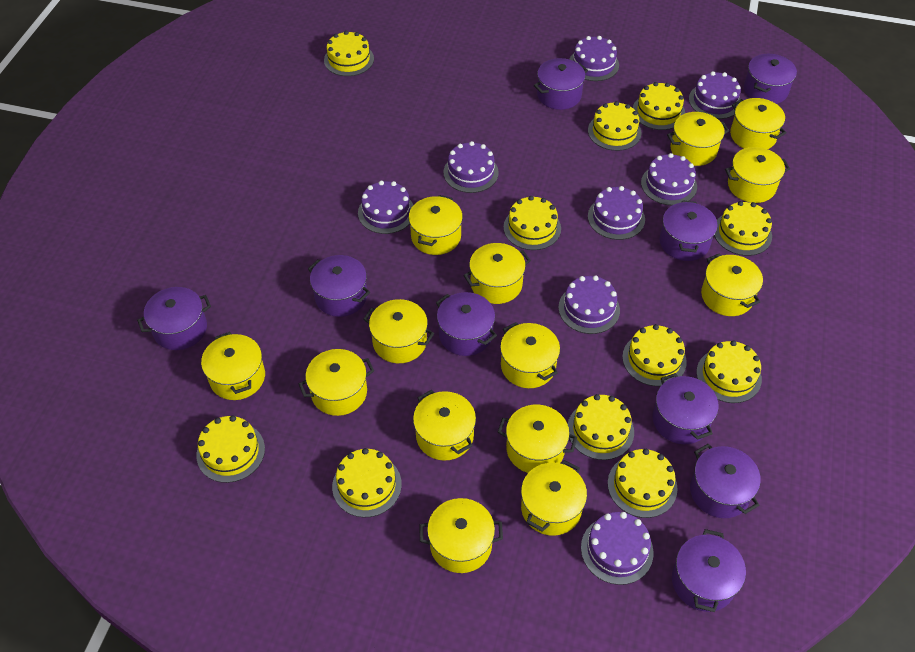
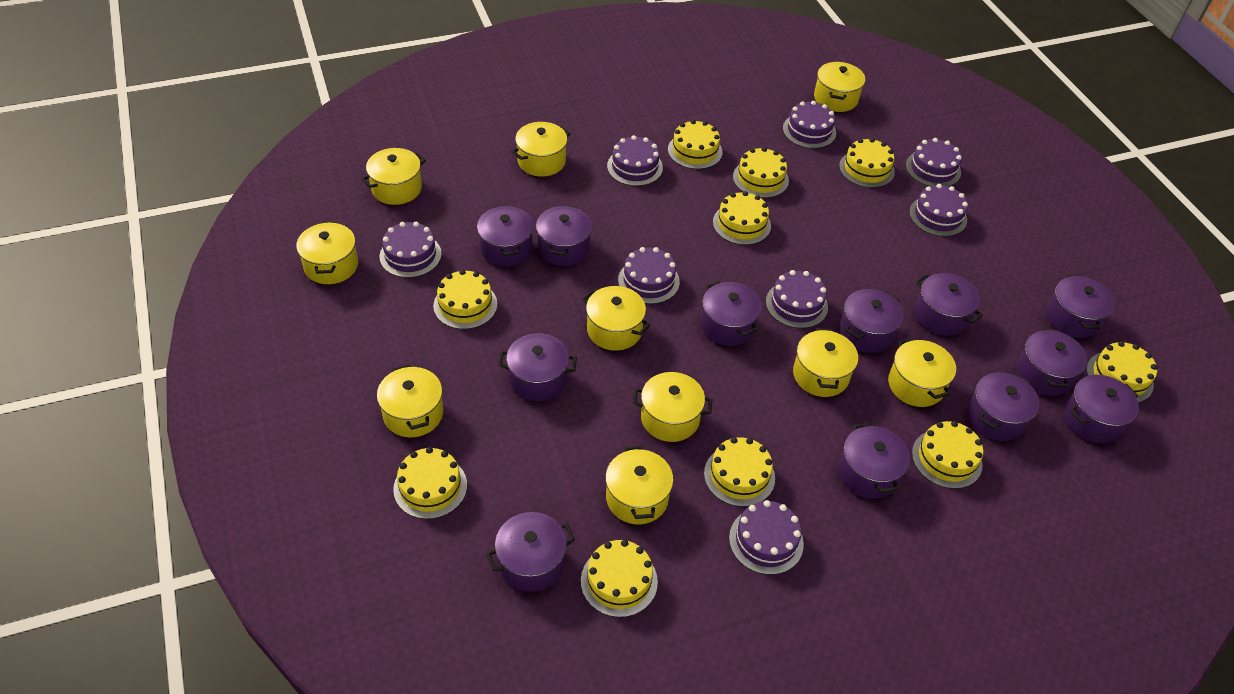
purple pot: [137,287,211,350] [308,255,370,317] [436,292,497,356] [534,58,588,110] [653,373,719,444] [659,200,718,261] [672,529,746,612] [690,444,761,518] [744,54,797,104] = 9 -> [477,205,534,266] [486,512,575,592] [499,333,577,401] [536,205,592,266] [701,281,762,346] [838,423,910,499] [839,289,904,353] [915,273,983,336] [968,372,1039,441] [1016,328,1087,396] [1046,274,1115,338] [1064,375,1139,443] = 12
yellow cake: [197,415,265,483] [324,31,374,76] [332,448,402,517] [503,196,561,250] [568,394,634,460] [588,101,641,151] [608,449,678,518] [622,324,687,386] [633,82,685,130] [696,340,762,403] [714,201,772,256] = 11 -> [393,447,467,519] [433,270,497,329] [581,540,658,617] [668,120,723,169] [704,437,775,507] [713,191,771,245] [733,147,789,198] [839,138,895,188] [912,421,983,489] [1087,341,1158,403] = 10
yellow pot: [201,332,265,400] [299,349,374,416] [363,299,434,363] [408,195,463,255] [413,390,476,461] [420,498,503,573] [463,243,531,304] [498,405,577,473] [500,322,560,388] [521,460,587,536] [667,112,729,166] [701,253,763,316] [725,147,790,203] [730,98,787,149] = 14 -> [296,222,358,284] [361,148,426,205] [377,364,443,437] [512,122,571,177] [582,286,650,351] [605,446,673,524] [633,372,712,442] [793,328,858,397] [814,62,865,112] [888,338,956,407] = 10

